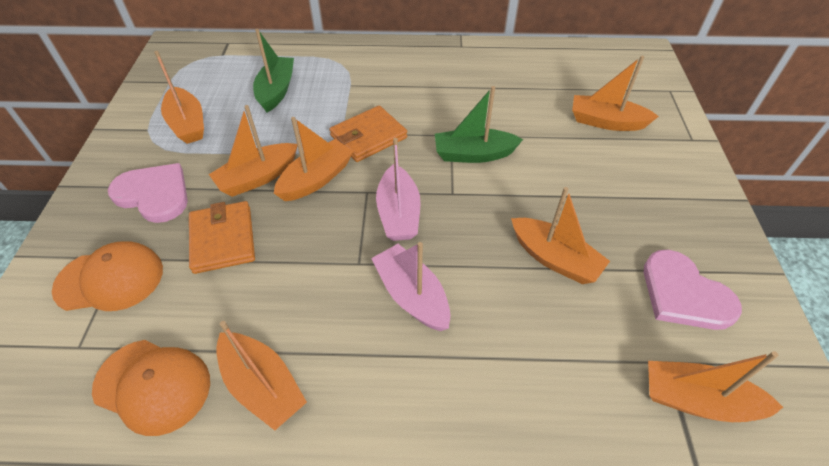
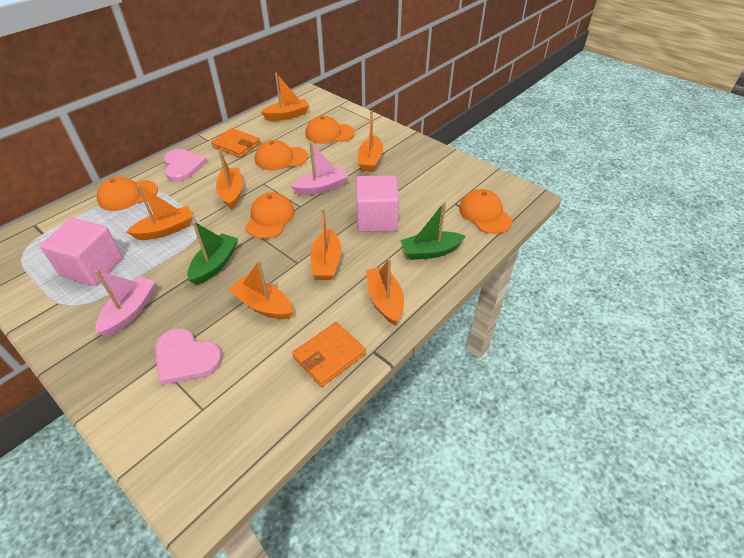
orange cap: [52,241,163,311] [92,340,210,436] = 2 -> [97,177,158,211] [245,192,295,239] [255,140,308,170] [305,116,355,144] [459,189,513,234] = 5
pink cube: none = 0 -> [40,218,123,286] [356,175,399,232] = 2

